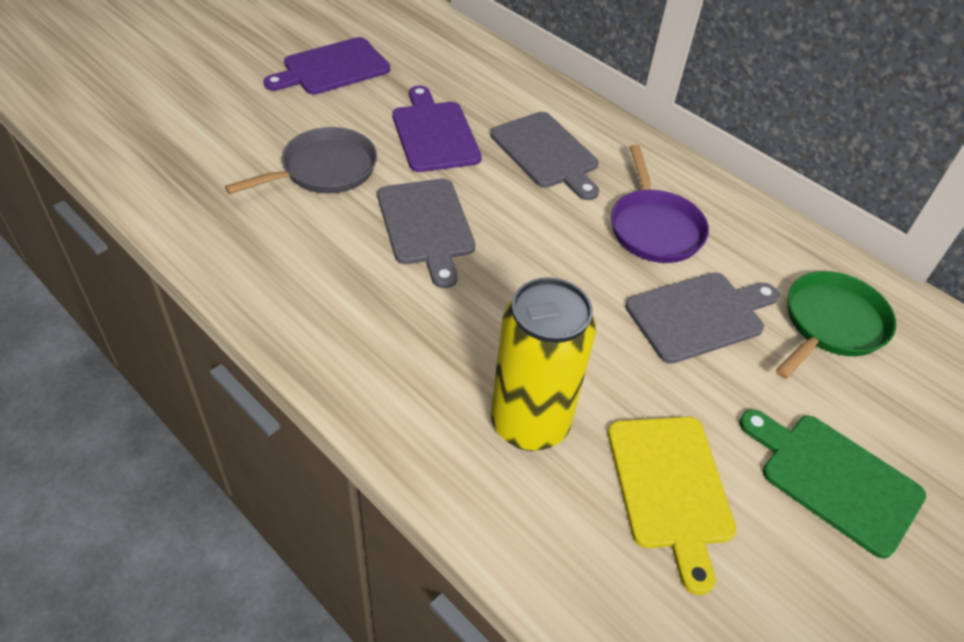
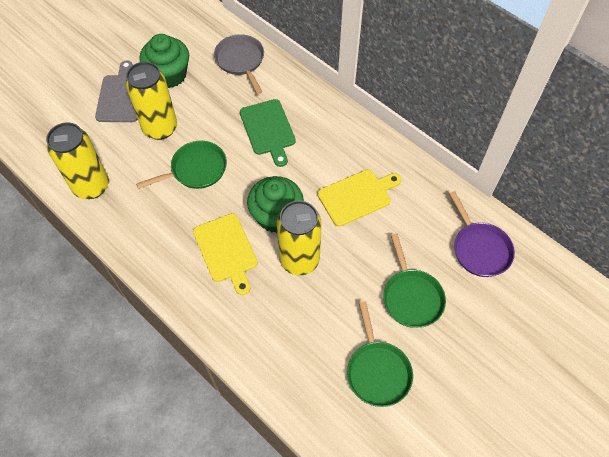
green cupcake: none = 0 -> [139,34,189,88] [247,176,304,233] = 2
green pan: [776,271,896,379] = 1 -> [136,141,227,189] [347,301,413,407] [383,234,446,328] = 3
grey cutting board: [377,179,476,288] [490,112,599,200] [626,272,779,364] = 3 -> [95,60,138,122] = 1
purple cutting board: [263,37,390,95] [392,86,482,172] = 2 -> none = 0
yellow can: [491,277,596,451] = 1 -> [46,122,109,199] [126,62,177,140] [277,201,322,275] = 3
yellow cutting board: [608,417,736,595] = 1 -> [193,213,258,295] [318,169,401,227] = 2

